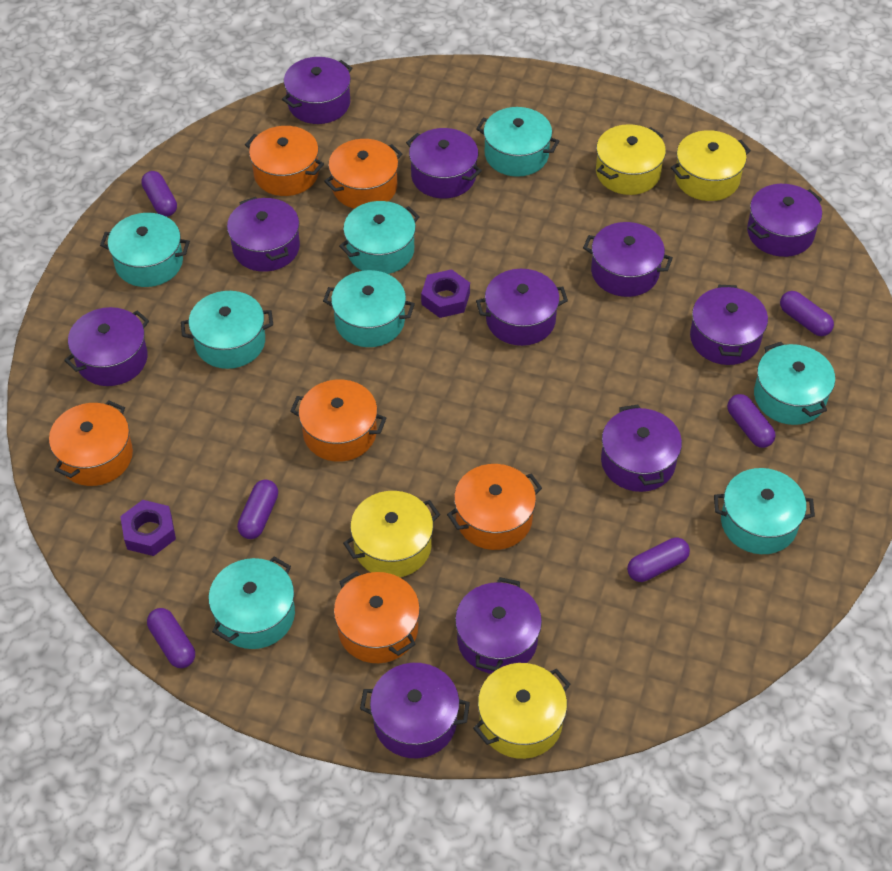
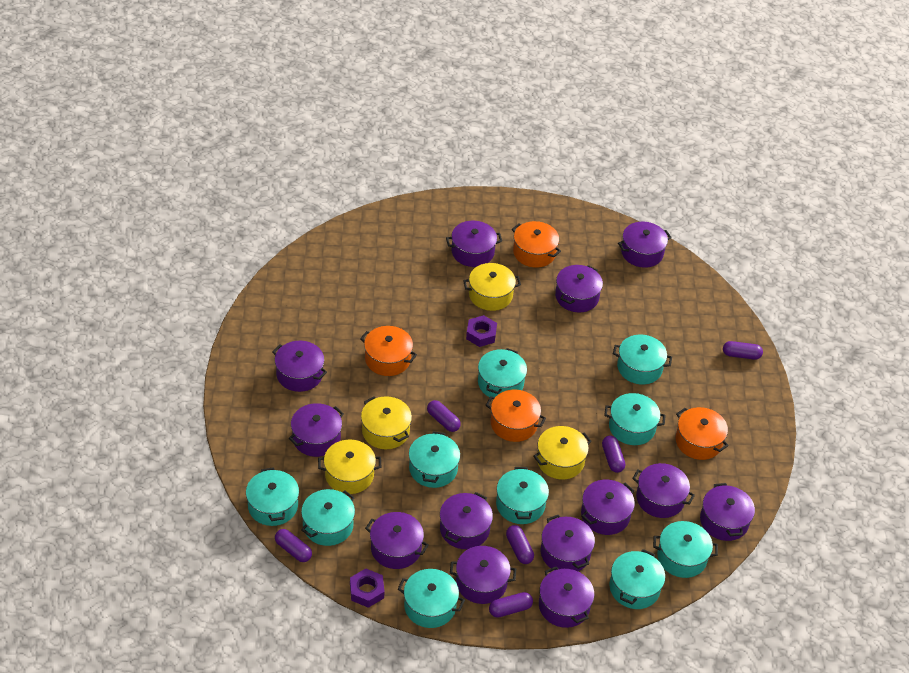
orange pot: [49,401,133,486] [245,126,324,196] [290,380,386,462] [324,139,402,209] [334,571,420,663] [447,464,542,550] = 6 -> [360,326,417,376] [486,390,546,442] [512,221,561,268] [676,407,729,460] = 4
purple pot: [64,307,149,386] [227,197,300,272] [282,57,352,124] [360,663,470,758] [406,128,482,198] [455,577,542,674] [476,269,568,346] [583,222,673,297] [601,404,682,492] [690,285,768,365] [747,184,822,257] = 11 -> [272,341,327,392] [289,403,344,457] [365,512,429,569] [440,492,493,549] [446,221,502,267] [450,546,516,604] [539,566,594,628] [541,515,595,571] [555,265,603,312] [581,480,635,535] [618,222,672,268] [632,463,695,518] [700,483,755,541] = 13
turquoise pot: [100,213,190,287] [181,291,273,369] [209,556,295,649] [323,270,415,347] [339,201,420,274] [476,107,559,177] [714,468,815,554] [754,342,835,425] = 8 -> [246,467,299,526] [301,489,355,546] [398,569,465,628] [409,431,460,488] [478,348,527,397] [496,467,549,524] [604,393,666,445] [609,549,665,609] [613,335,672,385] [653,521,718,578] = 10

